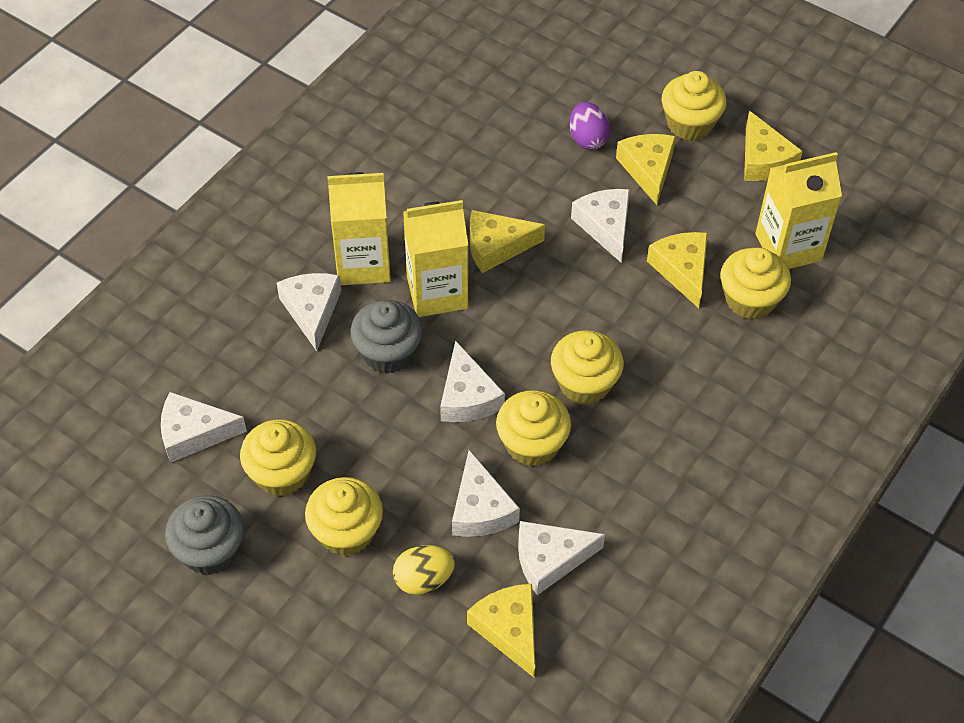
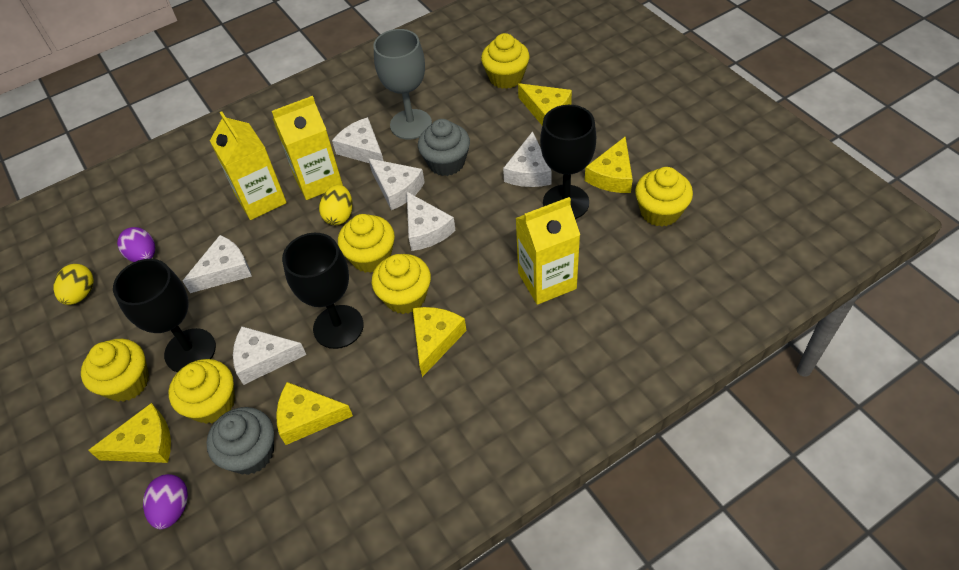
black goblet: none = 0 -> [113,259,216,372] [282,233,364,349] [540,105,596,219] = 3
grey goblet: none = 0 -> [373,29,432,140] = 1
purple egg: [570,102,610,150] = 1 -> [117,227,155,262] [143,474,188,529] = 2
yellow egg: [393,545,455,595] = 1 -> [54,264,94,305] [319,185,353,225] = 2

